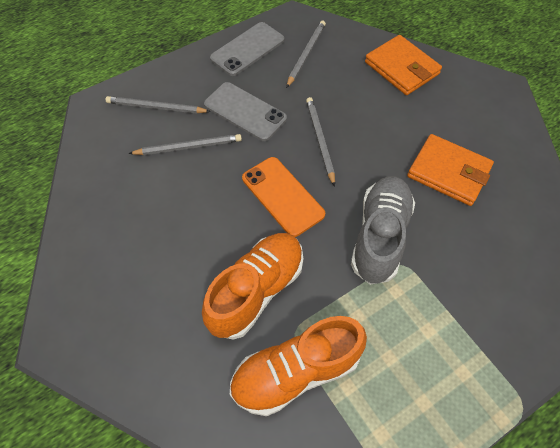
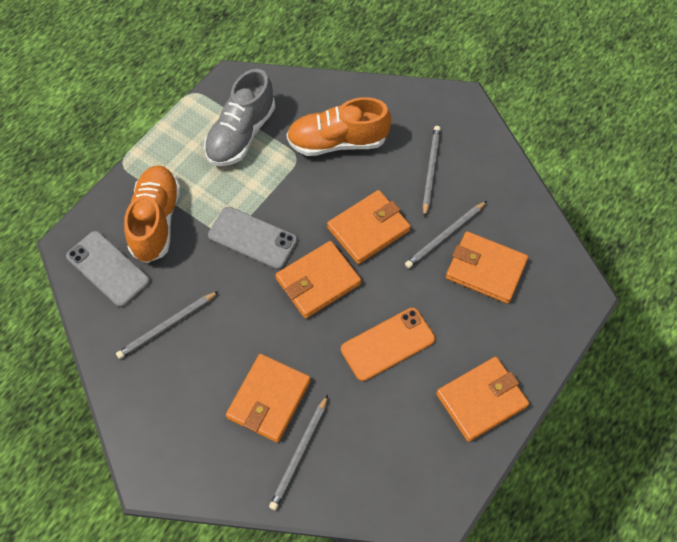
orange wallet: [365,35,442,95] [407,134,494,206] = 2 -> [226,354,311,443] [275,241,361,319] [327,190,411,264] [436,357,529,442] [446,231,528,304] = 5

